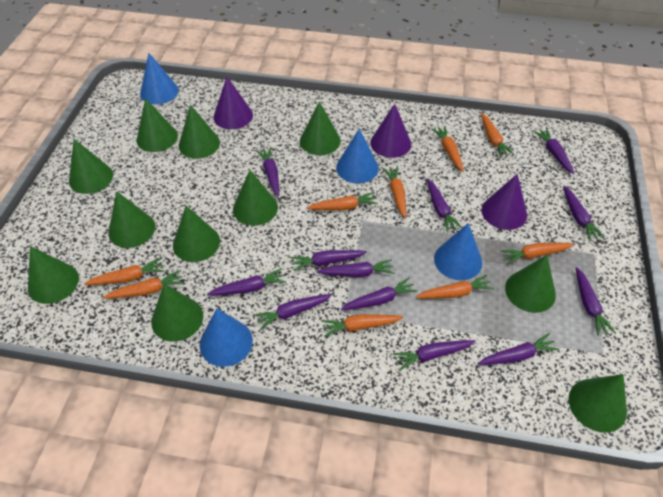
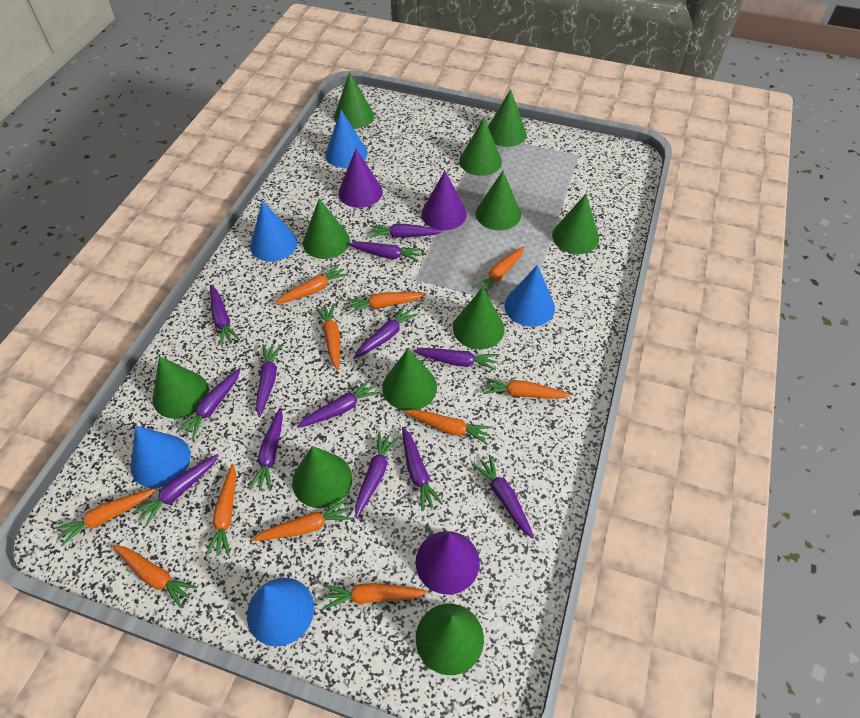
blue cone: [140,53,179,104] [200,309,253,367] [336,129,379,183] [434,223,482,280] = 4 -> [130,426,191,488] [247,578,314,647] [250,201,297,262] [325,110,368,168] [504,265,555,327] = 5
orange carrot: [84,258,164,285] [103,270,184,299] [307,192,378,210] [321,314,403,337] [382,166,406,219] [416,275,494,299] [432,126,464,172] [481,113,514,158] [500,243,574,265] = 9 -> [55,488,156,546] [112,545,197,609] [205,464,236,556] [252,499,352,541] [275,264,348,304] [316,304,340,370] [323,583,428,610] [347,292,427,314] [404,409,493,445] [473,246,524,296] [483,377,571,399] = 11
purple carrot: [207,268,286,295] [254,294,332,330] [256,147,279,196] [291,250,367,271] [317,259,394,277] [341,278,417,310] [393,340,476,371] [427,179,462,232] [478,333,559,365] [534,128,575,174] [563,186,605,241] [576,267,616,336] = 12 -> [133,454,219,527] [176,368,241,439] [210,285,240,346] [249,408,283,491] [256,344,282,417] [297,379,380,428] [348,242,423,262] [353,305,418,359] [355,432,399,518] [370,224,443,238] [402,427,443,511] [413,348,498,371] [472,455,534,539] = 13

